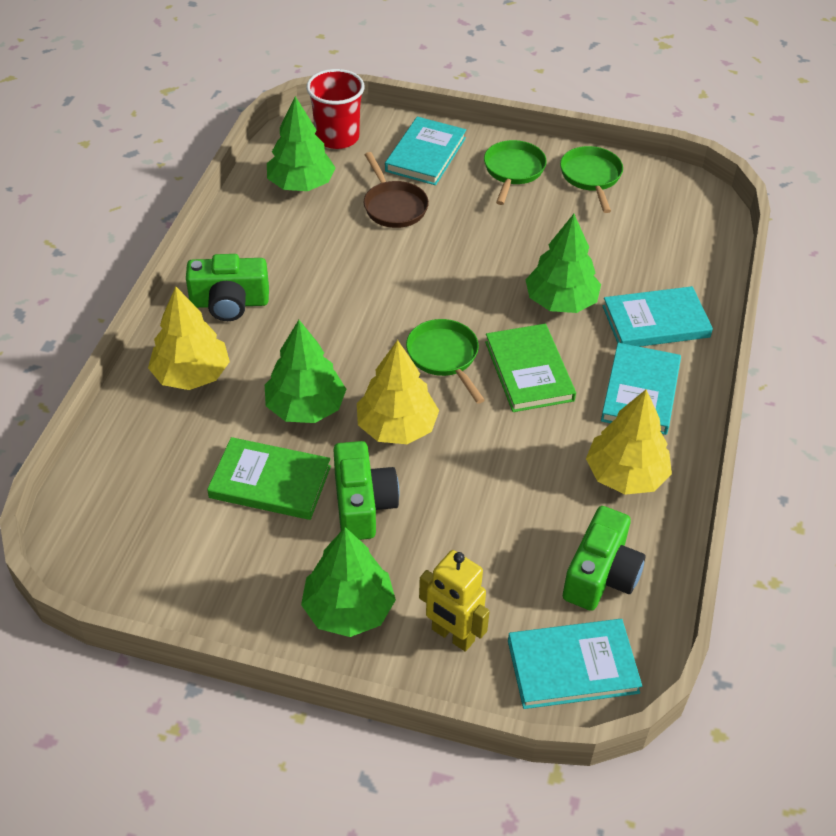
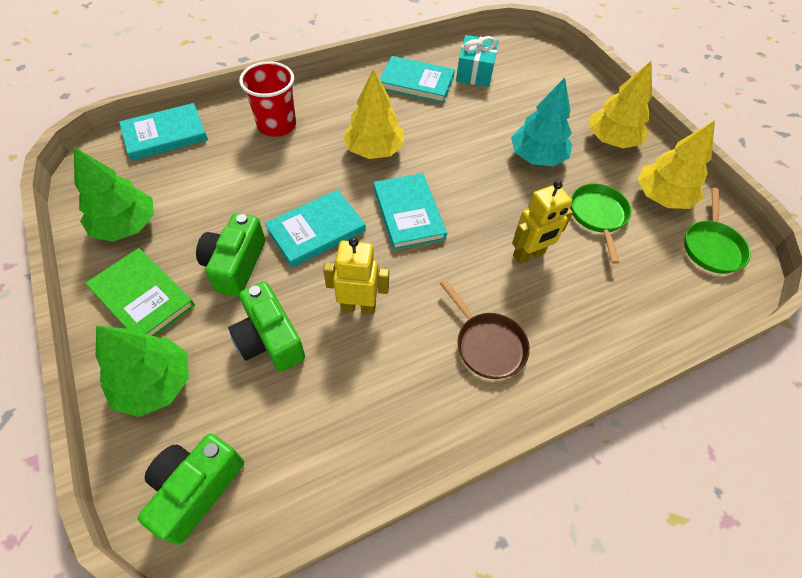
green book: [207,437,331,520] [485,324,576,412] = 2 -> [85,248,195,336] = 1
green pan: [406,319,485,404] [484,140,547,205] [560,146,623,213] = 3 -> [571,184,631,264] [684,188,751,274] = 2
green tree: [265,320,346,423] [267,96,336,191] [301,527,396,637] [525,214,601,313] = 4 -> [74,147,154,242] [96,326,189,417] = 2
turquoise gift: none = 0 -> [456,35,499,87] = 1
turquoise tree: none = 0 -> [511,78,572,166] = 1
yellow robot: [419,550,490,652] = 1 -> [323,237,389,314] [512,180,573,264] = 2

